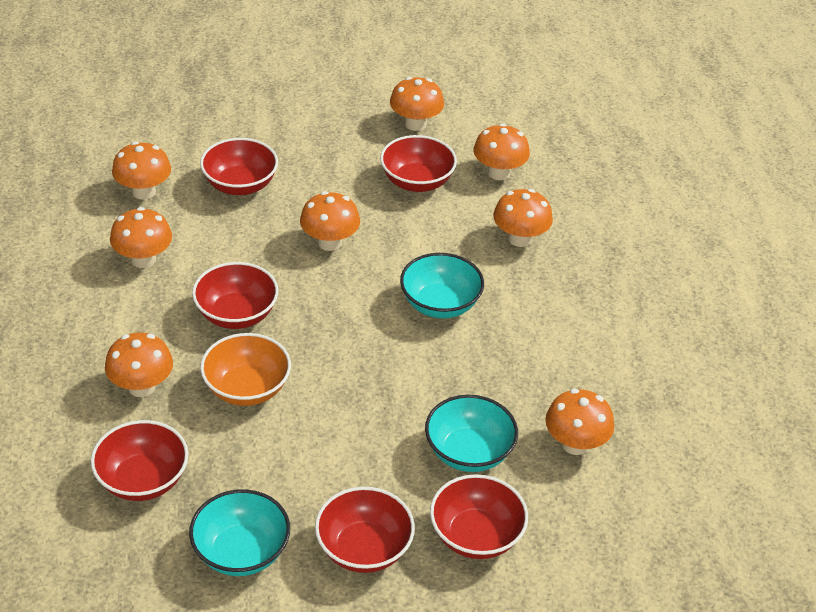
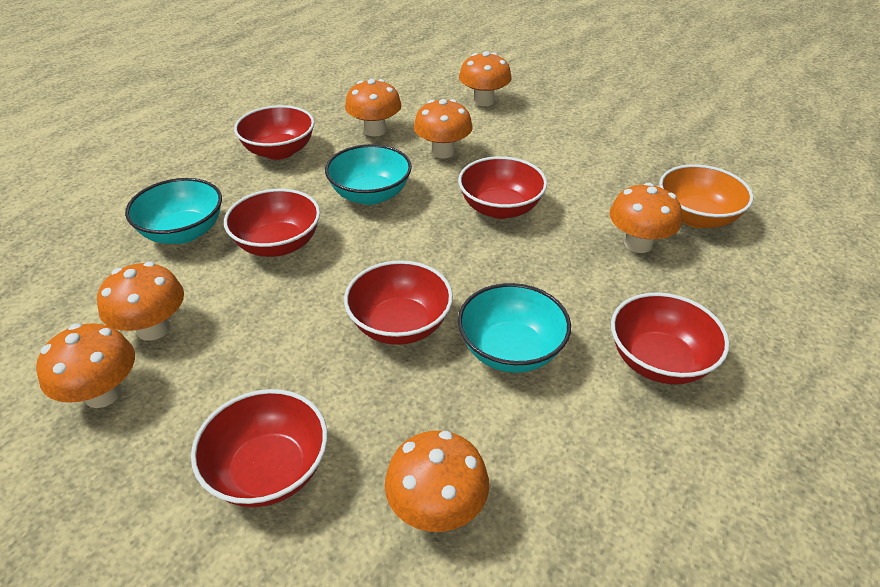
orange mushroom: [105,332,173,397] [110,207,172,268] [112,142,171,200] [300,191,360,251] [390,77,444,131] [473,123,530,180] [493,189,553,247] [545,389,614,455] = 8 -> [36,323,135,408] [97,262,184,341] [345,79,402,136] [385,431,489,532] [414,99,473,158] [459,51,512,106] [609,182,682,253] = 7

